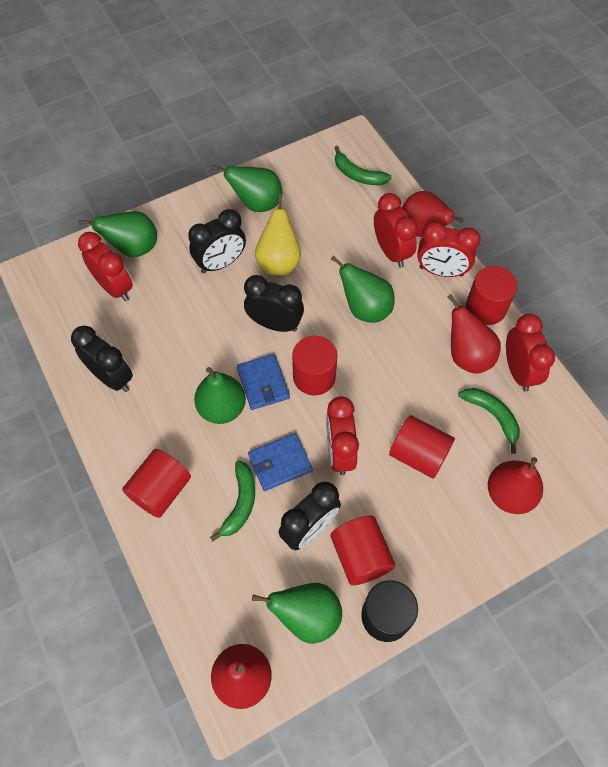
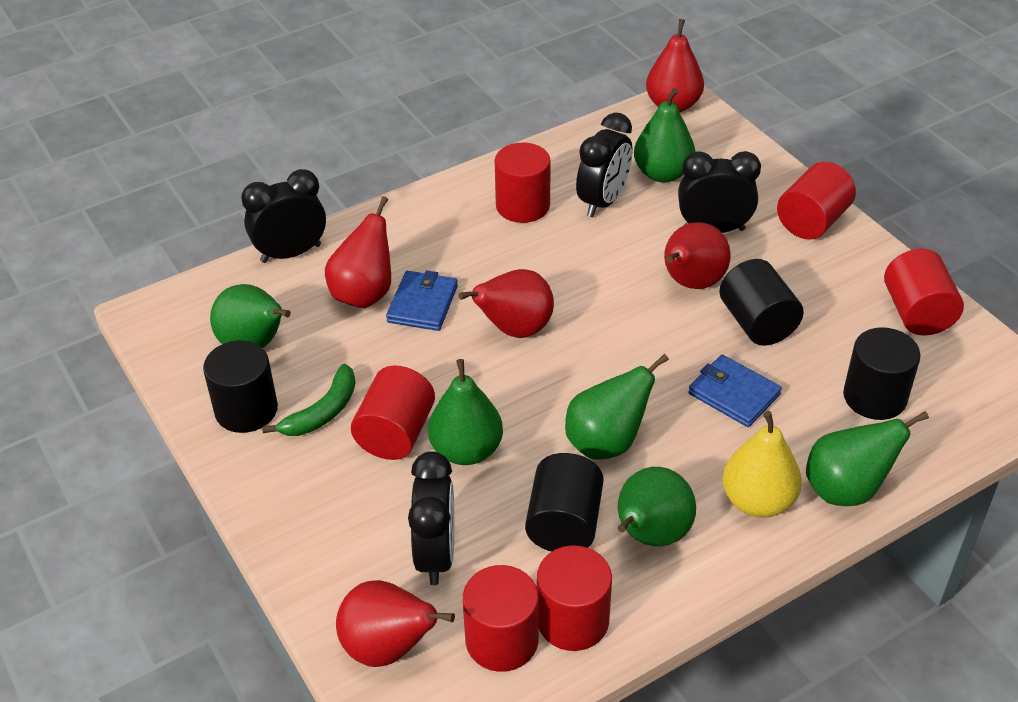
black cylinder: [361,580,418,642] = 1 -> [203,340,278,433] [525,453,604,552] [719,259,804,346] [843,327,921,420] = 4
green banana: [210,460,255,542] [335,146,392,185] [459,388,520,454] = 3 -> [262,364,356,436] = 1
green pear: [79,211,157,257] [194,367,246,424] [213,165,282,212] [252,583,342,644] [330,256,395,323] = 5 -> [210,284,291,348] [428,359,503,465] [565,354,669,460] [618,467,696,546] [634,88,695,183] [806,411,929,506] = 6
red clock: [78,232,133,302] [326,397,359,475] [374,193,418,268] [417,222,481,277] [506,314,555,392] = 5 -> none = 0
red cylinder: [122,449,191,518] [292,336,337,395] [331,516,396,586] [389,415,455,479] [466,266,517,325] = 5 -> [351,365,435,460] [463,565,539,672] [495,143,551,223] [537,546,612,651] [777,162,856,239] [884,249,964,336] = 6
red pear: [211,644,272,709] [402,191,463,237] [447,294,501,374] [488,457,543,514] = 4 -> [325,196,391,308] [336,580,455,667] [458,269,554,338] [646,19,704,112] [664,222,731,289] = 5

